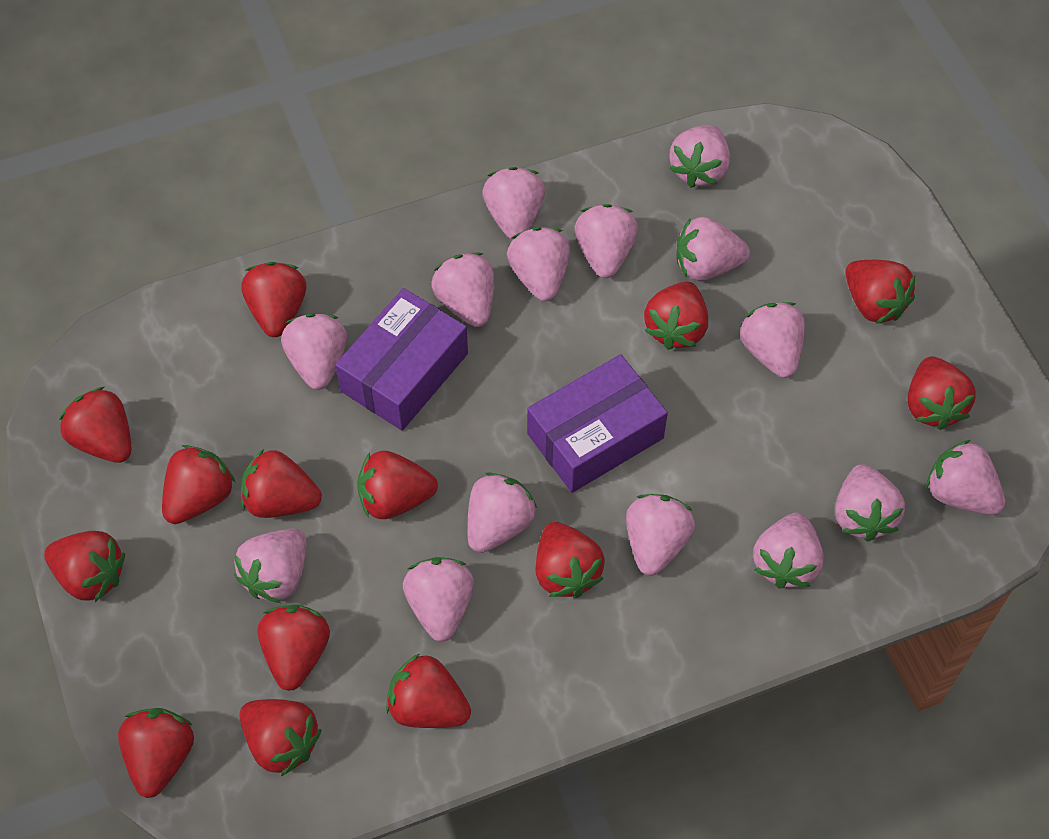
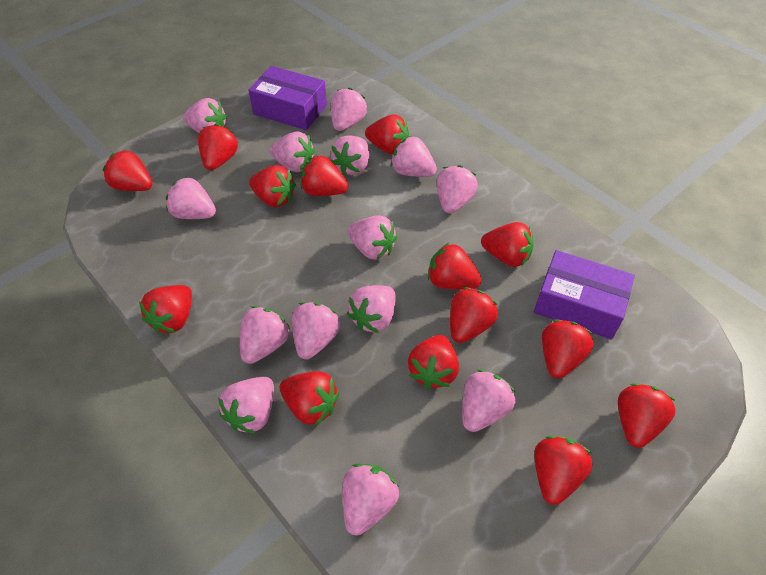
pink strawberry: [234,528,307,603] [281,313,347,390] [403,557,474,642] [432,253,494,327] [468,472,537,553] [482,167,545,240] [507,227,570,301] [575,204,638,278] [626,494,695,576] [669,125,730,188] [676,217,750,281] [740,302,805,378] [753,513,824,589] [835,464,905,541] [926,440,1005,515] = 15 -> [166,177,216,219] [183,98,227,133] [218,377,274,434] [240,306,291,364] [270,131,315,172] [292,302,340,359] [331,88,367,131] [331,135,369,176] [342,464,399,536] [347,285,396,333] [348,215,397,260] [391,136,437,177] [436,165,478,214] [462,370,515,432] = 14

